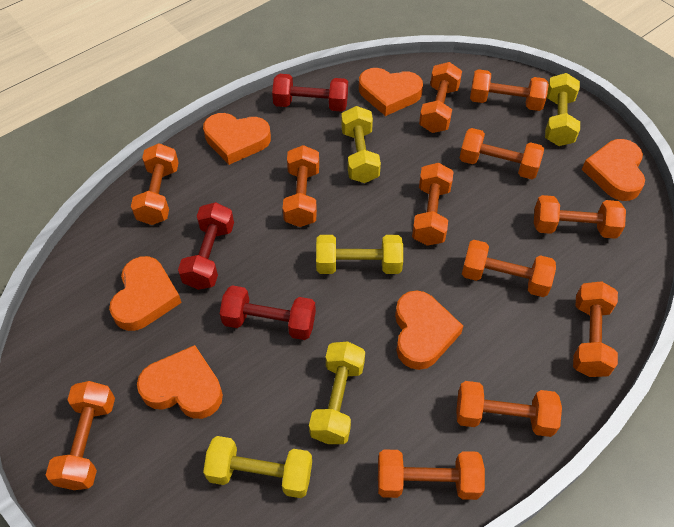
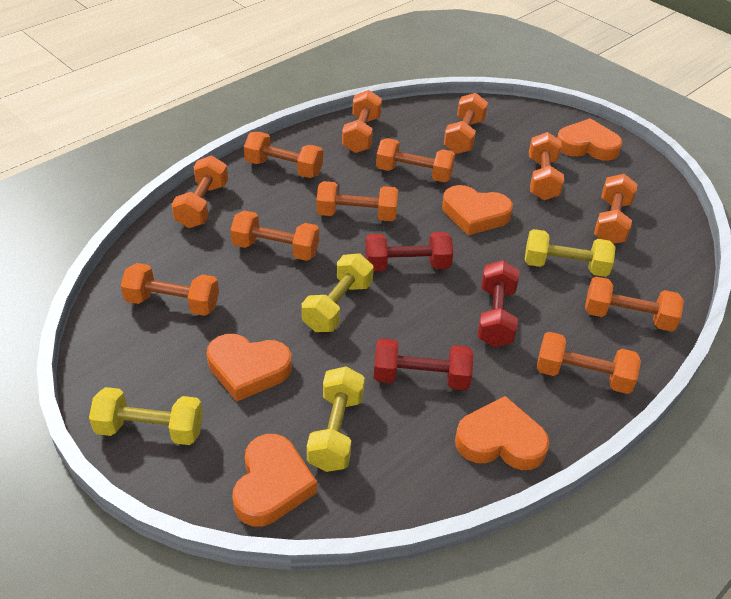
orange heart: [109,256,182,331] [137,345,223,419] [203,113,271,165] [359,68,423,116] [395,290,463,370] [582,139,645,201] = 6 -> [207,334,292,401] [232,434,317,527] [442,185,513,235] [455,396,550,470] [557,118,623,160] = 5
yellow dumbbell: [203,436,312,498] [309,341,365,444] [316,235,403,274] [341,106,381,183] [545,73,580,146] = 5 -> [89,387,203,445] [302,253,374,332] [307,366,365,472] [525,229,616,277] = 4

